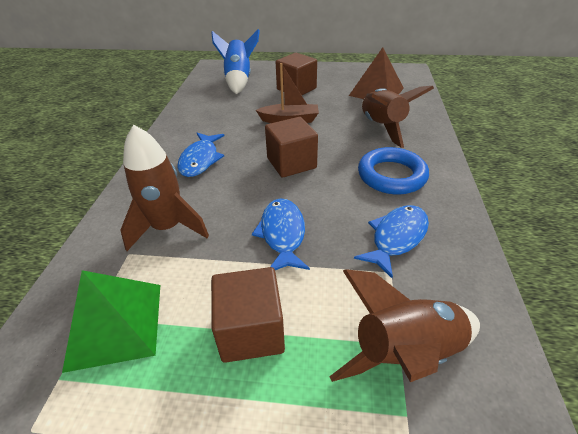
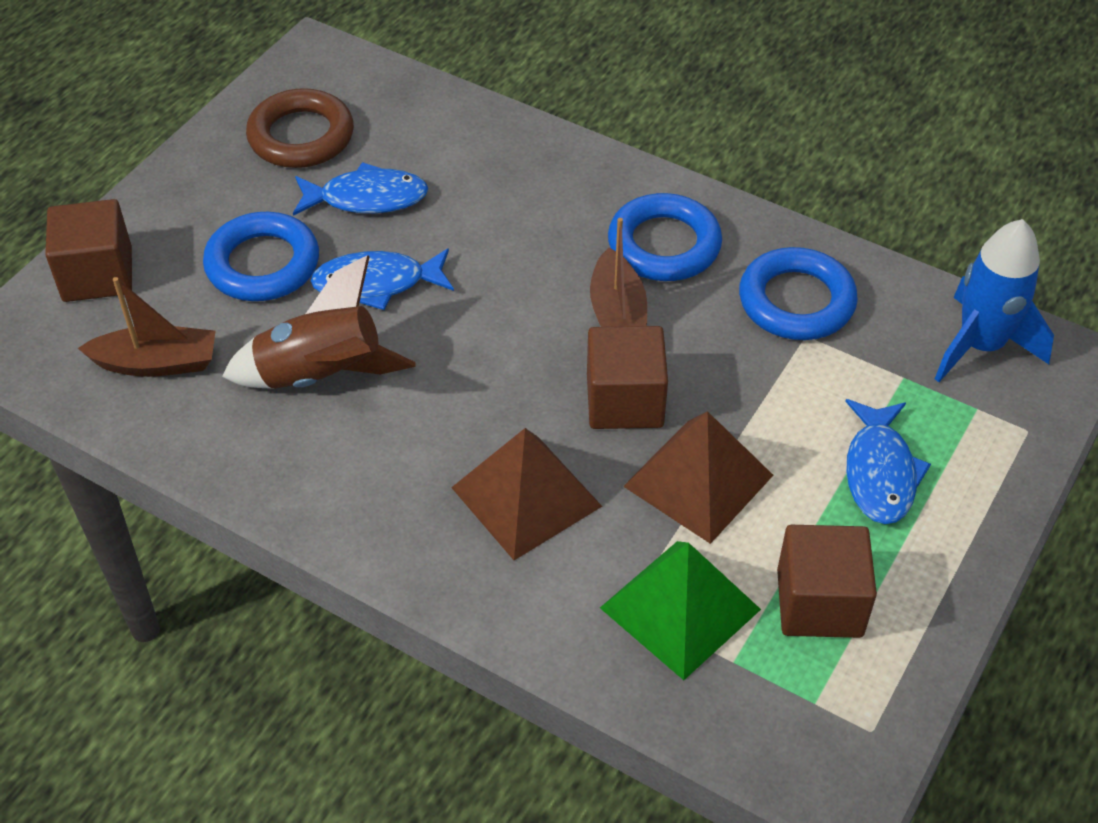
blue ring: [358,147,429,195] = 1 -> [203,212,319,301] [608,193,722,281] [739,247,858,340] = 3
brown boat: [256,63,319,123] = 1 -> [78,277,216,377] [590,218,647,327] = 2
brown pyramid: [349,47,404,99] = 1 -> [451,428,602,560] [623,411,773,544] = 2
brown ring: none = 0 -> [246,88,354,168] = 1
brown rocket: [120,125,209,251] [329,269,480,382] [362,86,434,148] = 3 -> [222,255,416,389] = 1

